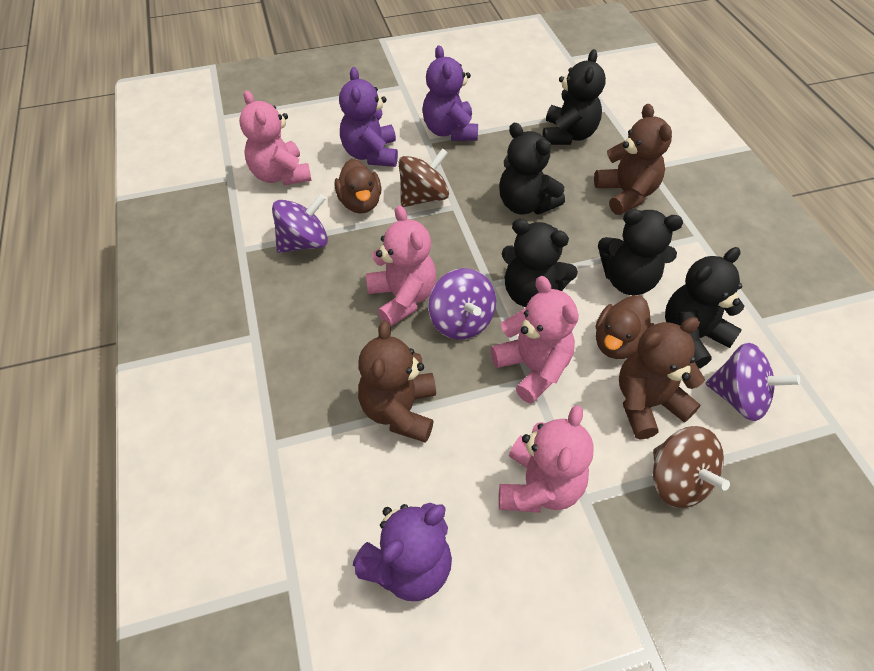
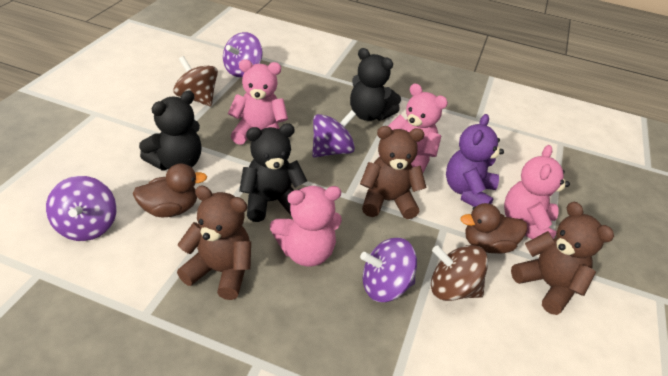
black teddy bear: [499,123,565,215] [502,219,578,307] [542,49,606,145] [598,209,683,295] [665,247,744,368] = 5 -> [139,91,202,171] [239,124,307,222] [350,48,401,121] = 3
purple spinning top: [272,194,328,253] [428,268,496,339] [705,343,800,421] = 3 -> [46,176,117,241] [223,32,263,77] [312,110,356,158] [360,238,417,302] = 4
purple teddy bear: [339,67,398,167] [353,503,452,601] [422,45,478,141] = 3 -> [446,114,504,207] = 1

